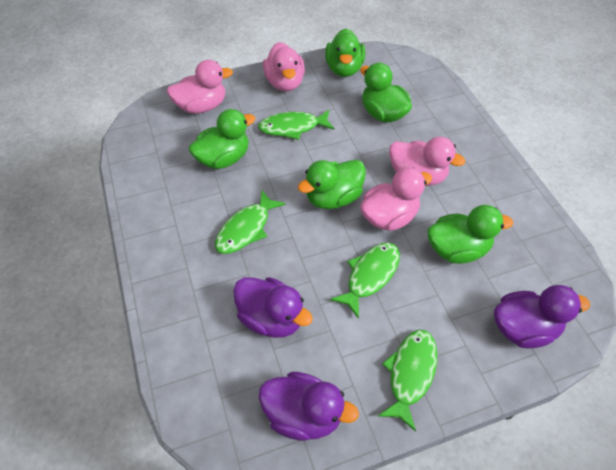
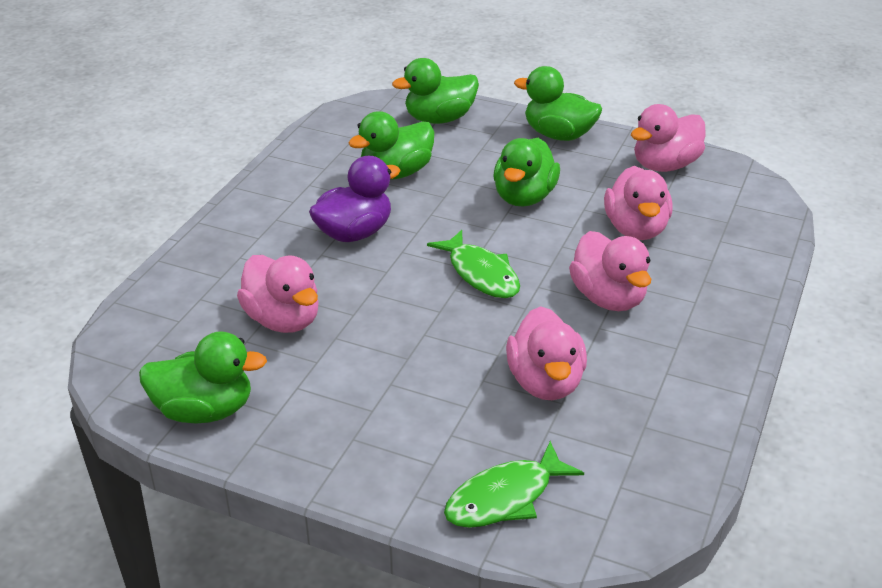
green fish: [215,190,286,254] [258,110,334,140] [330,243,400,319] [378,330,437,432] = 4 -> [427,230,520,298] [444,441,584,528] = 2
pink duck: [167,60,233,114] [263,42,305,91] [360,167,432,231] [389,137,466,186] = 4 -> [237,255,319,333] [506,306,587,400] [569,231,651,311] [604,166,673,240] [631,104,706,172] = 5
purple duck: [233,277,313,338] [259,372,359,441] [494,285,590,348] = 3 -> [309,156,401,242] = 1

